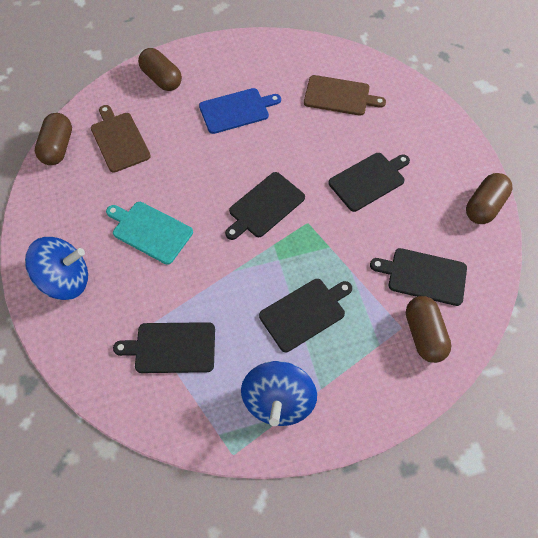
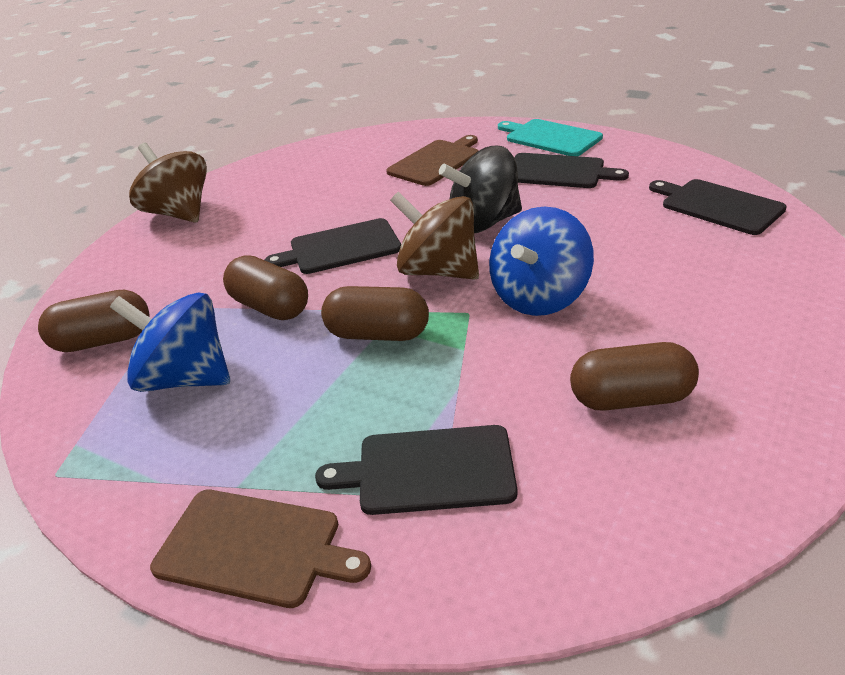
black cutting board: [113,322,215,373] [225,172,305,240] [259,279,352,352] [328,153,410,212] [370,248,467,306] = 5 -> [264,218,401,274] [315,425,517,515] [514,153,629,188] [649,179,787,235] = 4
black spinning top: none = 0 -> [439,146,522,233] = 1
blue cutting board: [199,88,281,134] = 1 -> none = 0
brown spinning top: none = 0 -> [129,143,207,223] [390,192,479,280] = 2

